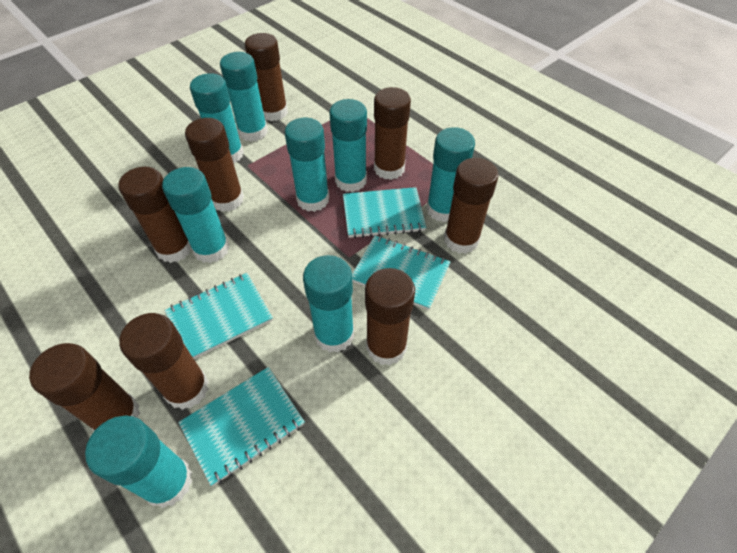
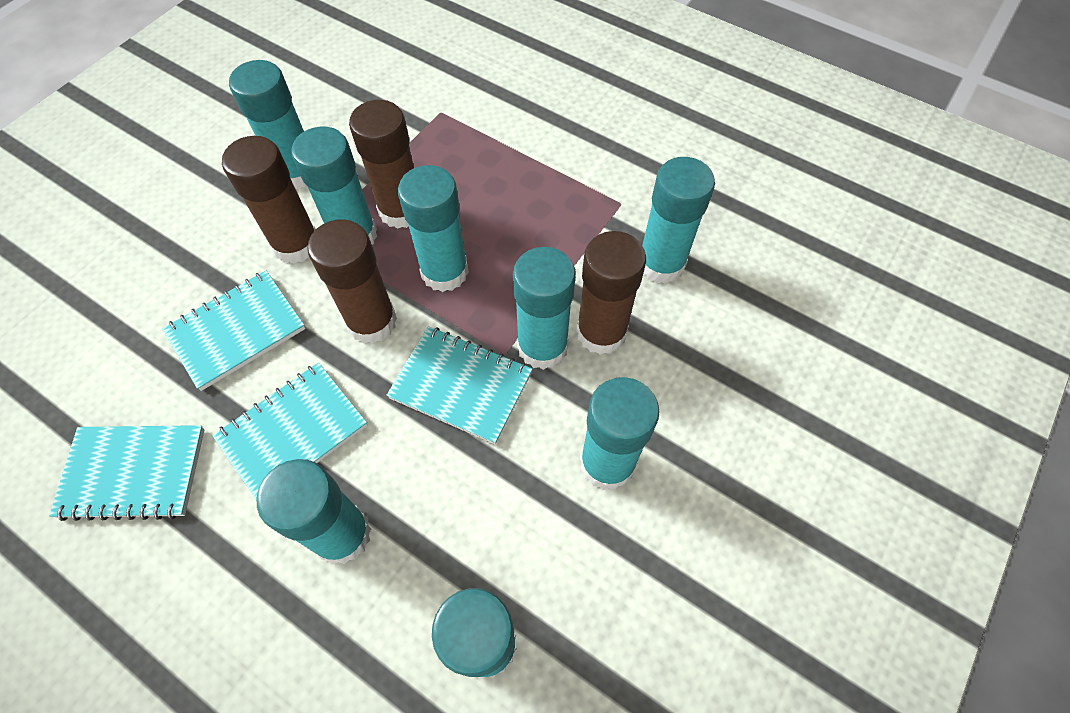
brown glue stick: [29,343,140,431] [118,167,191,263] [119,313,209,410] [185,118,244,212] [245,33,288,121] [365,268,415,366] [374,87,411,180] [444,158,499,254] = 8 -> [222,136,316,264] [307,219,397,344] [349,100,414,229] [576,231,646,355] = 4

